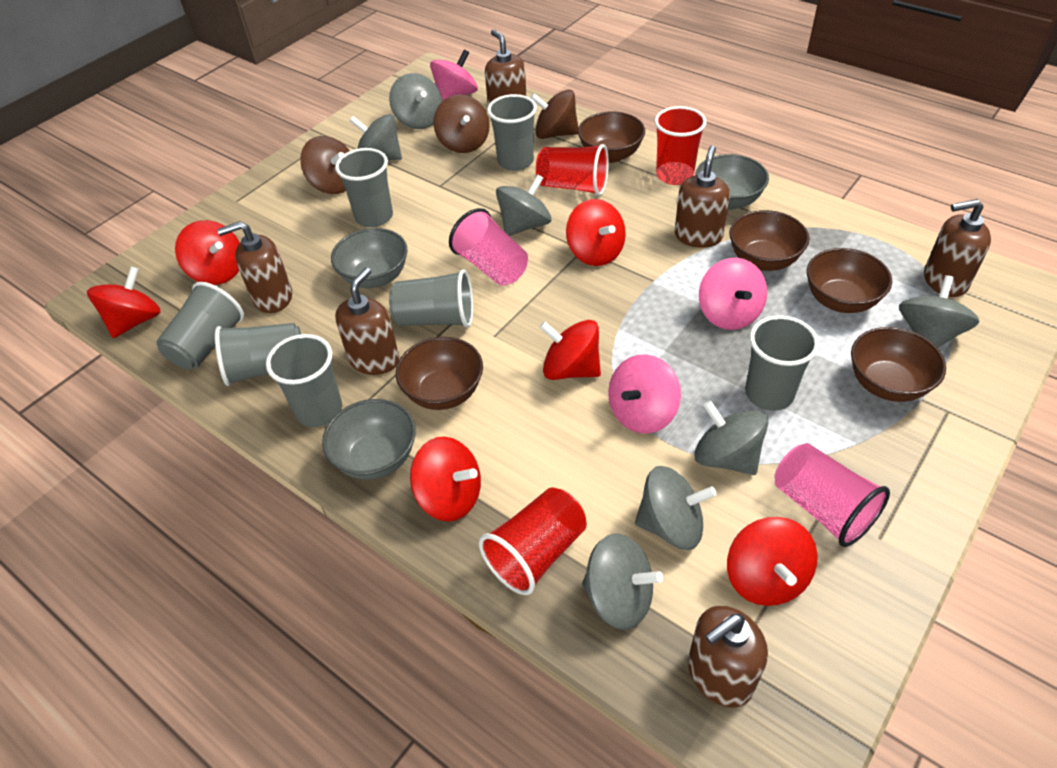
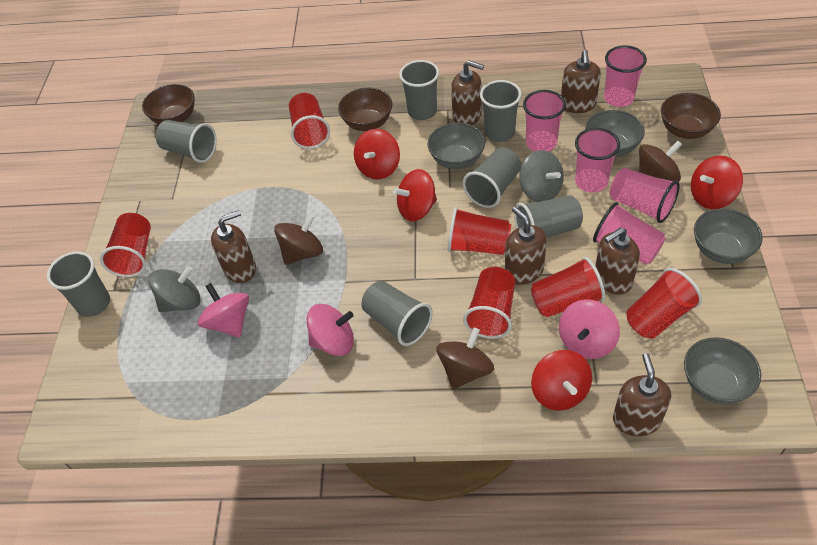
brown bowl: [396,337,483,410] [578,112,645,163] [729,210,809,271] [807,248,892,313] [851,327,946,402] = 5 -> [142,84,195,125] [338,88,392,131] [661,93,721,139] = 3
grey bowl: [322,399,416,480] [331,228,408,288] [695,154,769,210] = 3 -> [428,123,485,169] [585,110,645,157] [684,337,761,404] [694,208,763,264] = 4
grey spinning top: [349,114,402,160] [389,73,442,129] [496,174,551,236] [582,533,663,630] [635,466,717,550] [694,400,768,475] [899,275,979,348] = 7 -> [149,266,200,312] [519,150,564,202] = 2
pink cup: [449,208,528,286] [774,443,890,547] = 2 -> [523,90,566,151] [575,128,620,193] [593,202,666,265] [604,45,647,107] [610,168,680,223] = 5
red cup: [479,487,587,595] [536,144,609,196] [654,106,707,185] = 3 -> [100,213,151,277] [289,93,330,149] [448,207,511,255] [463,267,515,339] [531,257,605,317] [626,268,702,339] = 6
red spinning top: [87,267,161,338] [175,220,240,285] [410,437,481,521] [539,320,601,380] [566,199,626,266] [727,517,818,606] = 6 -> [354,129,400,179] [393,169,437,221] [531,350,592,411] [691,156,743,209] = 4

